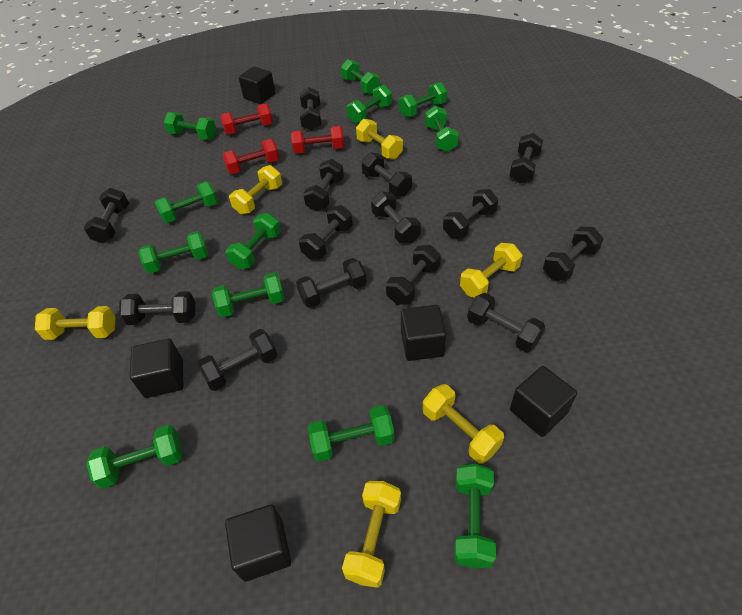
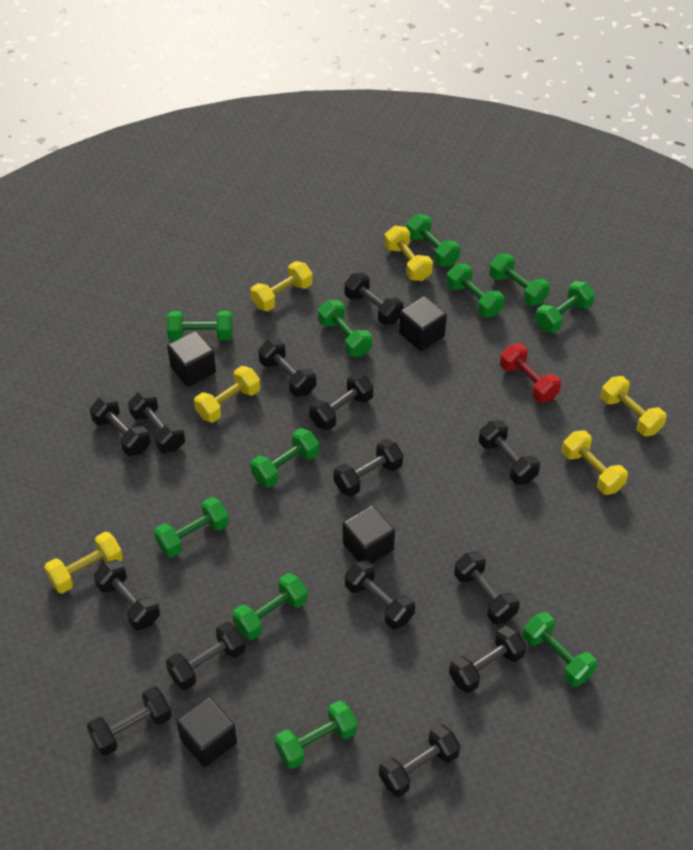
black cube: [130,339,183,398] [225,504,291,582] [238,66,276,104] [401,305,446,361] [510,366,577,437] = 5 -> [167,331,216,387] [177,697,237,767] [343,505,395,564] [399,296,447,351] = 4
green dumbbell: [86,425,183,489] [138,231,208,274] [155,181,218,223] [164,112,217,140] [212,272,285,317] [226,213,281,269] [308,405,395,462] [341,59,380,95] [347,85,392,124] [399,82,447,117] [425,106,459,152] [454,464,496,568] = 12 -> [154,497,229,558] [167,311,233,341] [232,573,308,640] [251,428,319,488] [275,700,357,769] [318,300,372,357] [407,214,460,266] [446,264,504,317] [489,254,550,306] [523,612,597,687] [535,281,595,333] = 11
red dumbbell: [220,103,273,135] [222,139,279,174] [291,126,344,154] = 3 -> [500,344,561,403] = 1

